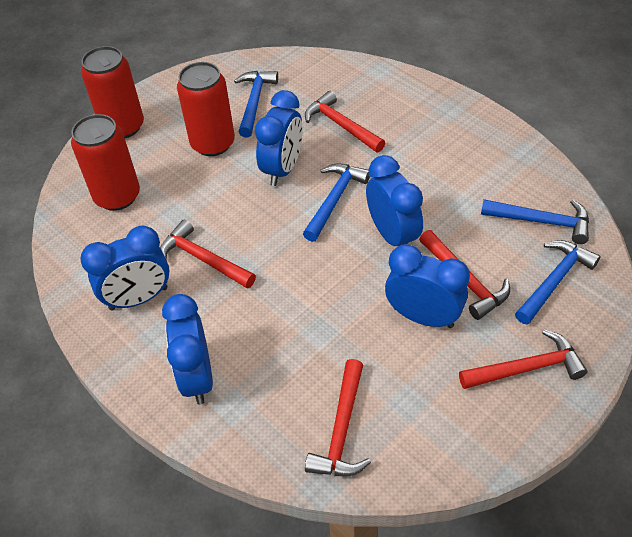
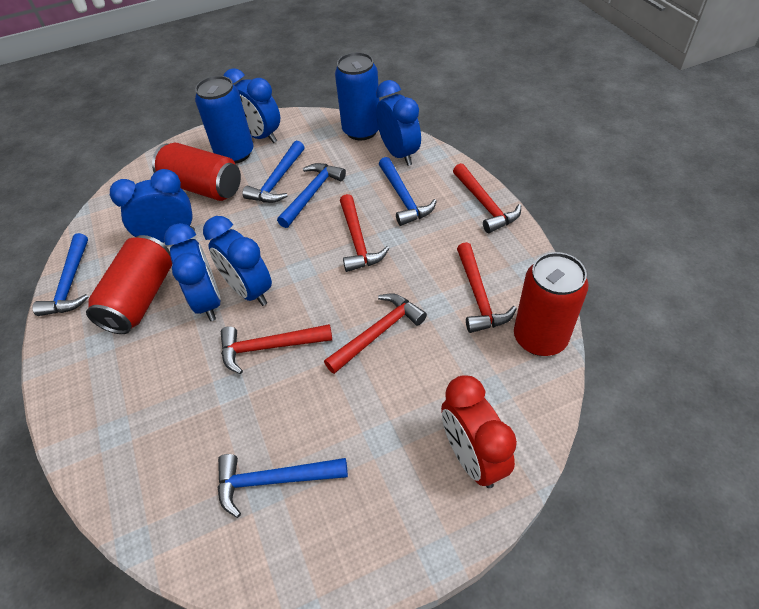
blue can: none = 0 -> [195,76,254,164] [335,52,380,140] = 2
blue hammer: [234,71,278,138] [303,163,370,242] [481,199,589,244] [515,240,600,324] = 4 -> [32,233,89,316] [218,454,348,518] [242,141,304,203] [277,163,346,228] [379,157,437,226] = 5
red clock: none = 0 -> [441,375,517,488] = 1

